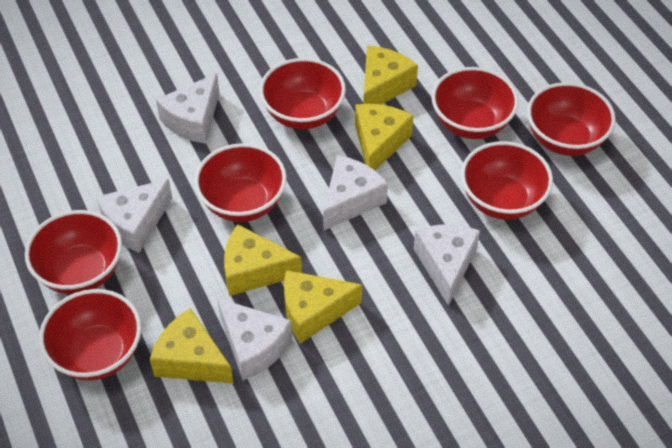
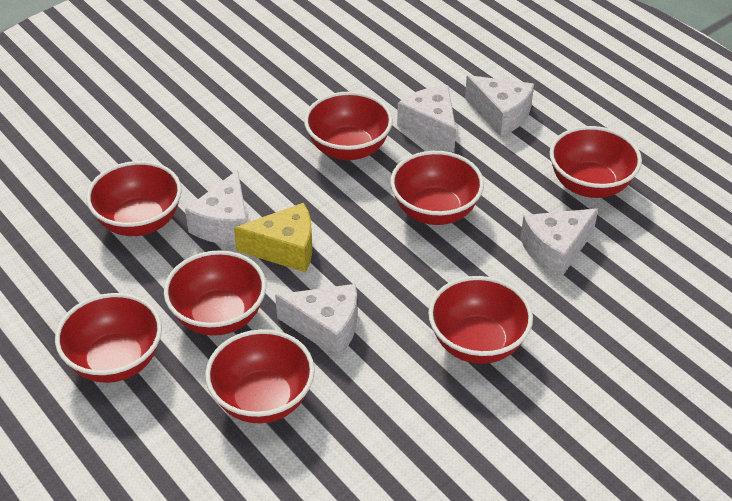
red bowl: [25,210,122,294] [39,289,142,380] [194,143,287,222] [259,58,346,129] [431,67,519,139] [461,141,553,220] [527,82,616,156] = 7 -> [55,293,162,383] [86,161,182,236] [164,250,266,336] [205,329,315,423] [304,91,393,161] [390,151,484,225] [428,276,533,364] [550,126,642,198] = 8
yellow cheese: [150,308,234,384] [224,224,302,296] [284,270,362,344] [355,104,413,170] [363,45,418,105] = 5 -> [234,203,312,272] = 1

